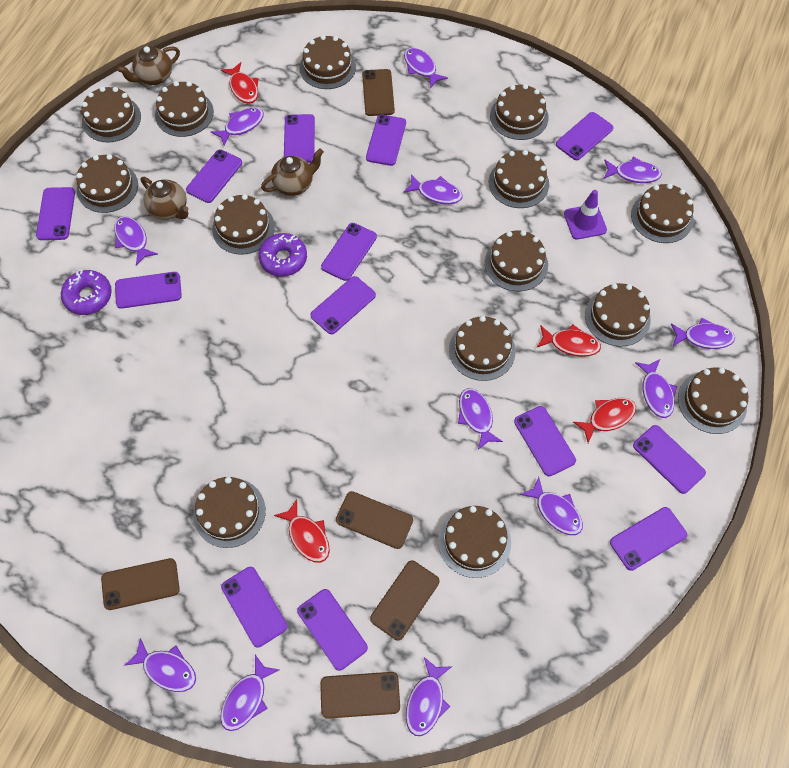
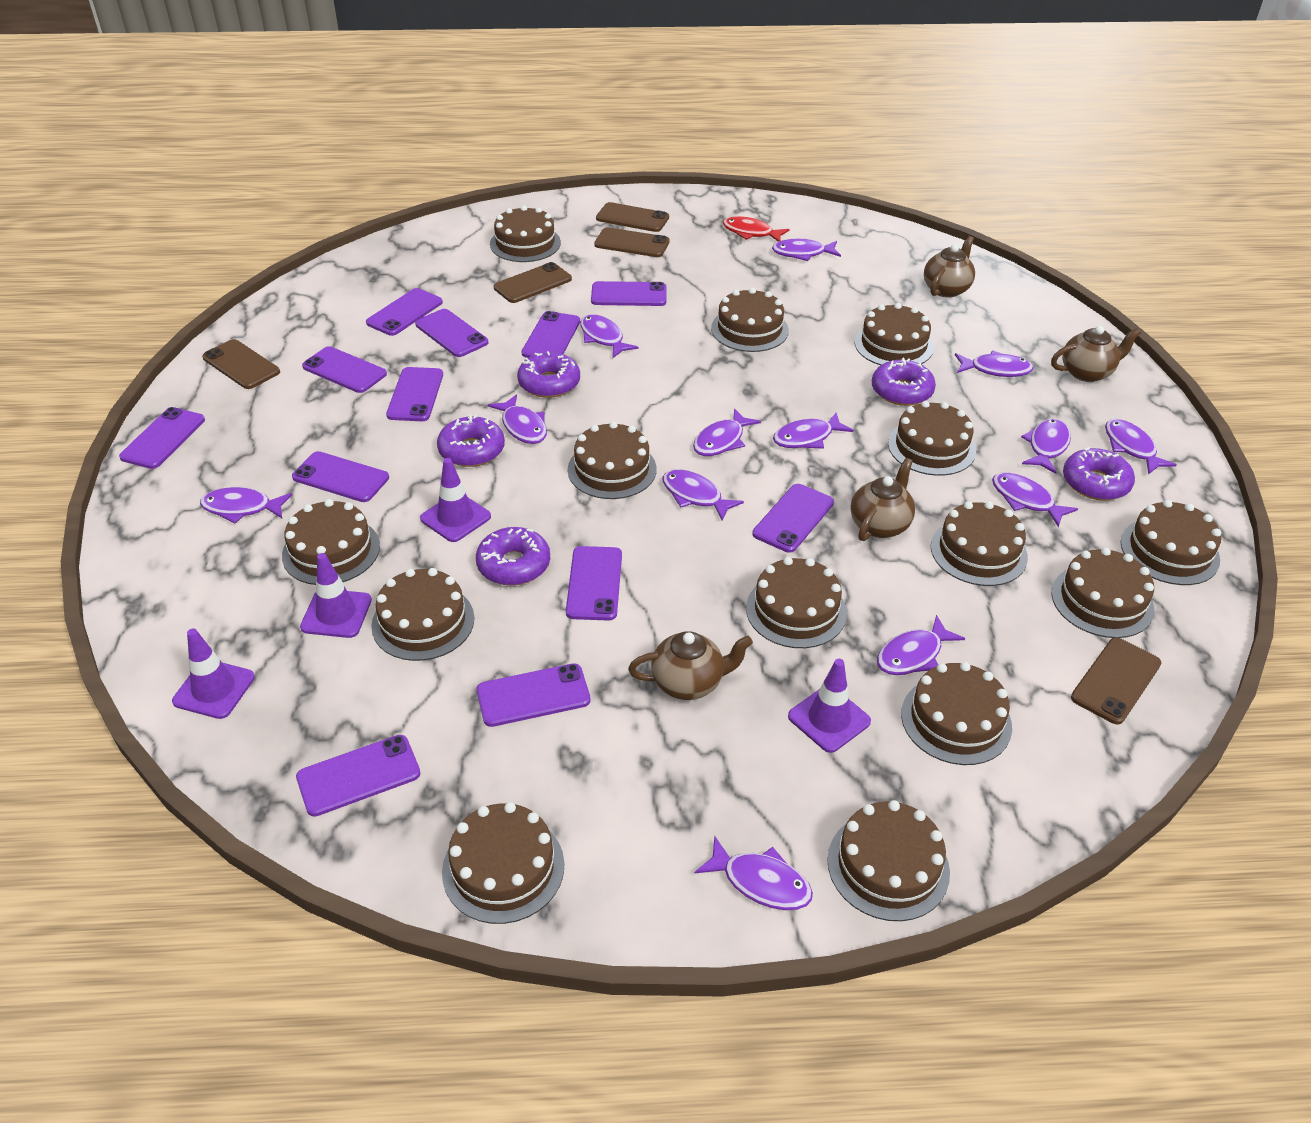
brown teapot: [117,46,180,85] [140,177,188,220] [261,148,324,196] = 3 -> [628,631,753,700] [851,458,915,541] [924,236,975,298] [1051,326,1141,382] = 4
purple donut: [61,270,112,315] [258,233,307,277] = 2 -> [437,414,505,467] [476,527,550,585] [517,351,580,398] [872,358,936,406] [1063,447,1135,500] = 5
purple fish: [114,216,158,266] [124,638,196,692] [211,107,264,146] [220,655,279,731] [404,48,448,88] [404,174,463,204] [406,657,451,736] [458,388,503,450] [520,477,583,535] [604,157,662,183] [635,359,677,418] [671,318,735,349] = 12 -> [200,487,292,524] [488,395,547,444] [580,314,639,358] [662,469,744,521] [693,408,761,456] [695,837,813,910] [772,239,841,261] [773,413,854,449] [877,615,965,675] [955,351,1034,377] [992,472,1078,527] [1021,419,1071,474] [1105,419,1177,475] = 13
purple phone: [36,187,75,240] [115,272,182,309] [186,149,242,203] [221,567,288,648] [284,114,315,163] [297,589,368,671] [310,276,376,334] [321,223,377,281] [366,115,406,166] [514,406,576,476] [556,112,613,160] [610,507,687,571] [633,425,706,494] = 13 -> [119,407,205,469] [292,451,389,502] [296,735,421,817] [302,346,387,393] [366,288,443,336] [386,367,443,421] [415,309,488,357] [477,663,591,727] [521,311,580,358] [566,546,622,621] [591,281,667,306] [752,484,834,553] = 12
purple traffic cone: [564,190,607,240] = 1 -> [172,628,255,719] [300,553,372,638] [420,458,491,542] [788,659,871,753] = 4
red fish: [221,62,258,104] [274,500,330,563] [536,324,601,357] [573,398,636,443] = 4 -> [723,216,790,242] = 1

